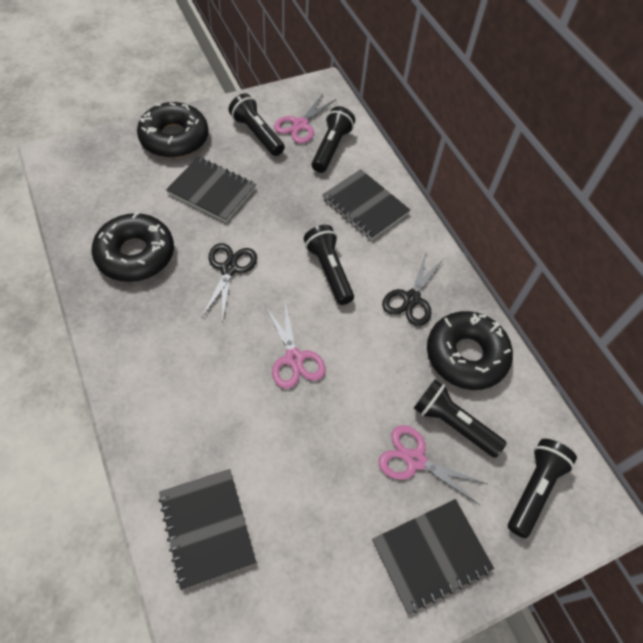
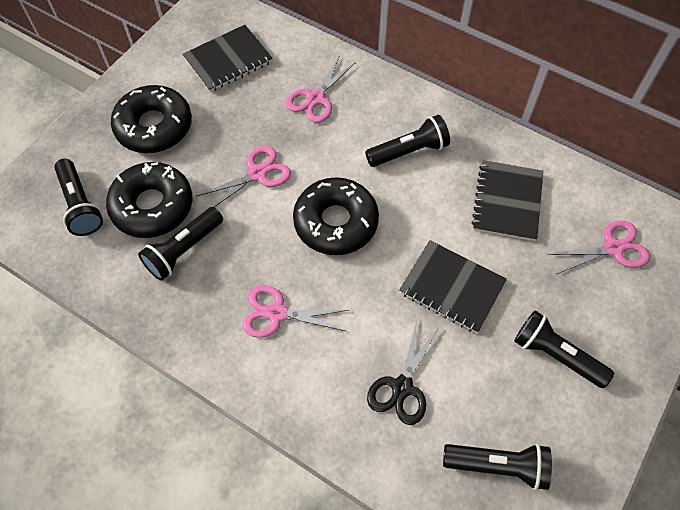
black notebook: [158,469,256,590] [166,157,256,222] [322,169,410,240] [372,499,494,614] = 4 -> [183,25,273,92] [399,240,507,333] [471,160,543,241] = 3
black scissors: [202,243,257,322] [382,253,444,326] = 2 -> [367,321,438,425] = 1
pink scissors: [265,301,325,389] [274,94,337,144] [379,425,487,505] = 3 -> [197,146,291,207] [243,285,349,338] [286,55,356,123] [547,221,650,274] = 4

